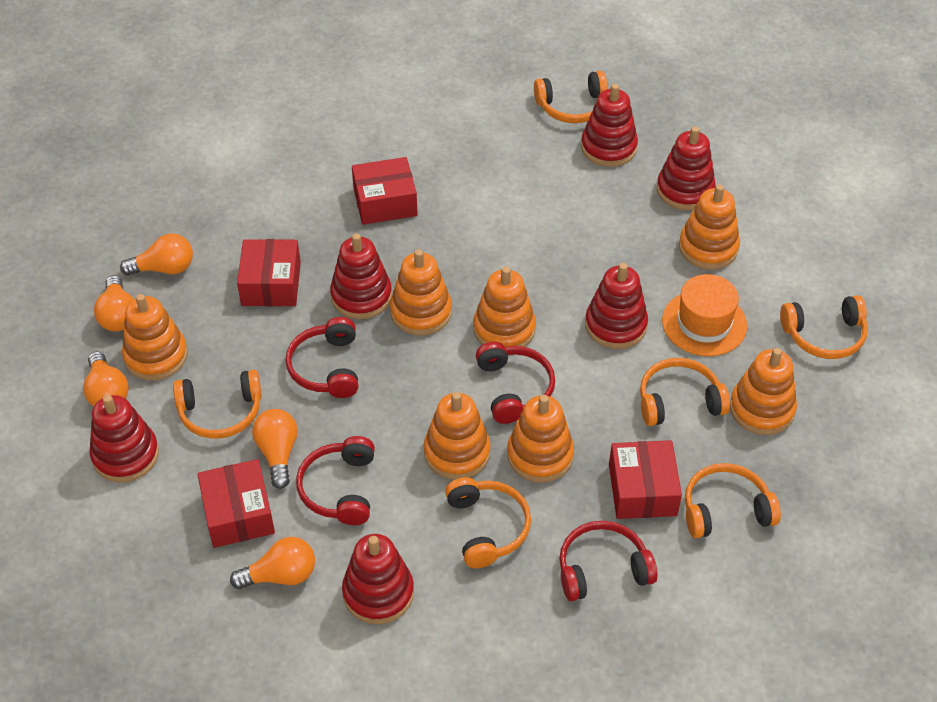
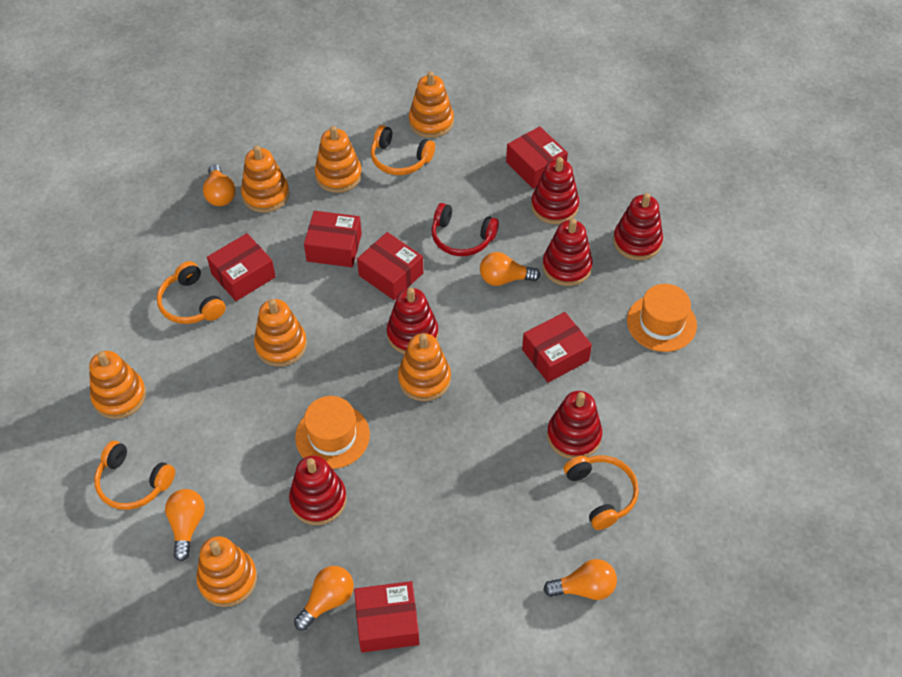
orange hat: [662,274,747,356] = 1 -> [295,396,370,469] [627,284,697,352] = 2
orange headphones: [173,370,262,439] [445,477,531,568] [534,71,607,123] [640,358,730,426] [685,463,781,538] [780,295,868,359] = 6 -> [94,441,175,510] [157,261,226,324] [371,125,435,175] [564,456,639,530] = 4
red box: [197,459,275,548] [237,239,301,306] [352,157,418,225] [609,440,682,519] = 4 -> [207,233,276,301] [304,211,362,267] [354,581,419,652] [357,232,423,300] [506,126,568,189] [522,312,592,383] = 6
red headphones: [286,317,358,398] [296,436,375,525] [476,342,555,424] [559,521,658,601] = 4 -> [432,203,499,256] = 1

